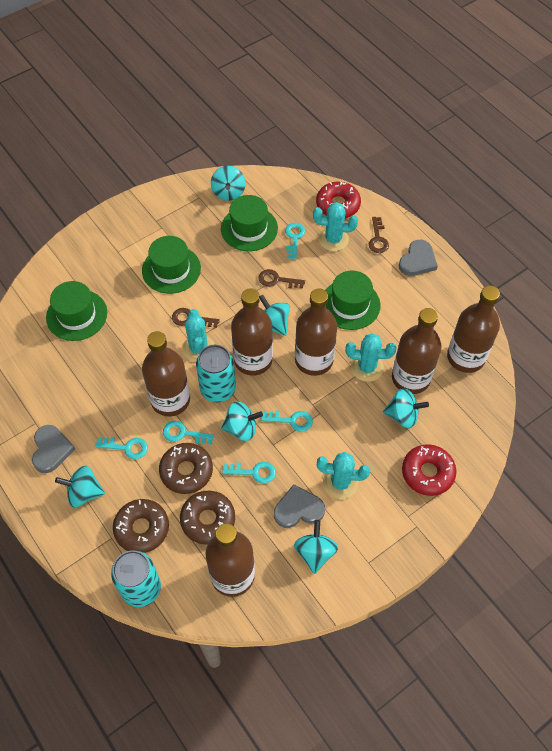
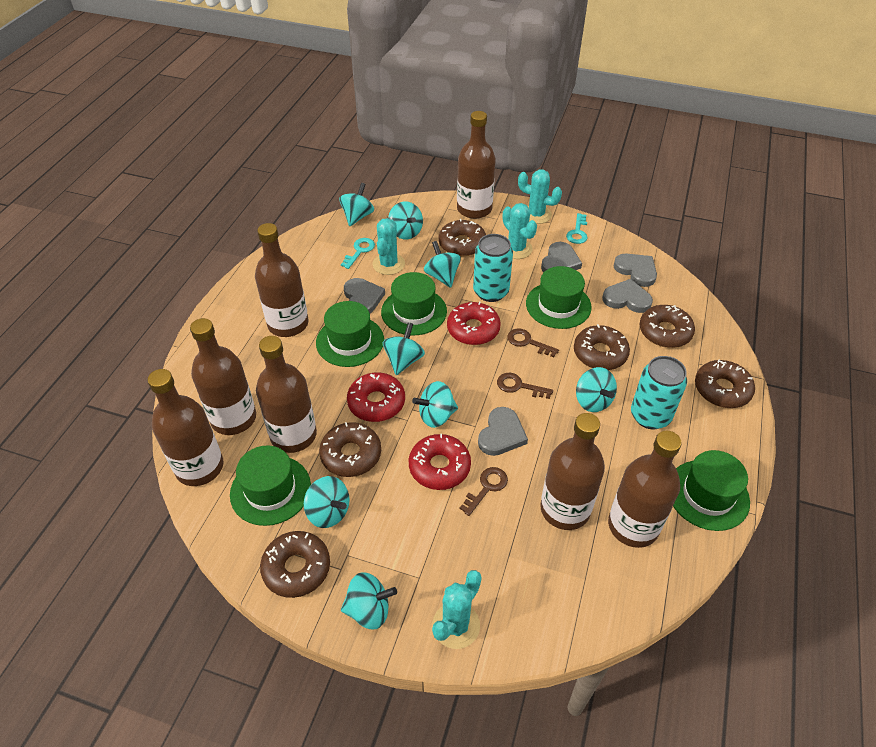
brown bottle: [142,331,190,416] [206,523,255,597] [231,288,273,376] [295,289,337,376] [392,308,441,394] [447,286,500,373] = 6 -> [147,369,223,486] [190,318,256,435] [255,223,309,337] [256,336,317,453] [457,111,496,219] [540,413,605,530] [608,431,682,548] = 7
brown donut: [113,499,169,553] [159,443,213,494] [180,490,235,545] = 3 -> [260,531,330,598] [319,422,381,477] [439,219,486,256] [574,324,630,370] [639,305,695,348] [695,359,755,408] = 6
green hat: [46,281,107,341] [142,236,201,294] [221,195,278,251] [325,271,381,330] = 4 -> [230,445,311,526] [316,301,384,367] [381,272,447,335] [526,266,592,329] [673,450,750,531] = 5
grey heart: [32,425,75,473] [274,484,325,528] [399,240,438,276] = 3 -> [344,278,385,314] [478,407,528,456] [541,242,582,272] [602,279,653,313] [614,254,657,287] = 5
red donut: [316,182,361,218] [402,444,456,496] = 2 -> [347,372,405,422] [409,434,471,490] [447,301,501,345] = 3
turquoise key: [95,437,148,459] [163,421,214,444] [222,462,276,484] [261,411,313,432] [285,223,305,259] = 5 -> [341,238,375,269] [566,213,587,244] = 2
turquoise spinning top: [55,466,105,508] [211,166,246,201] [221,401,263,441] [259,295,290,336] [294,520,338,574] [383,388,429,428] = 6 -> [304,476,350,528] [339,183,374,226] [341,572,397,630] [383,322,425,375] [388,201,423,239] [412,381,458,428] [424,241,461,288] [576,367,617,412] = 8

